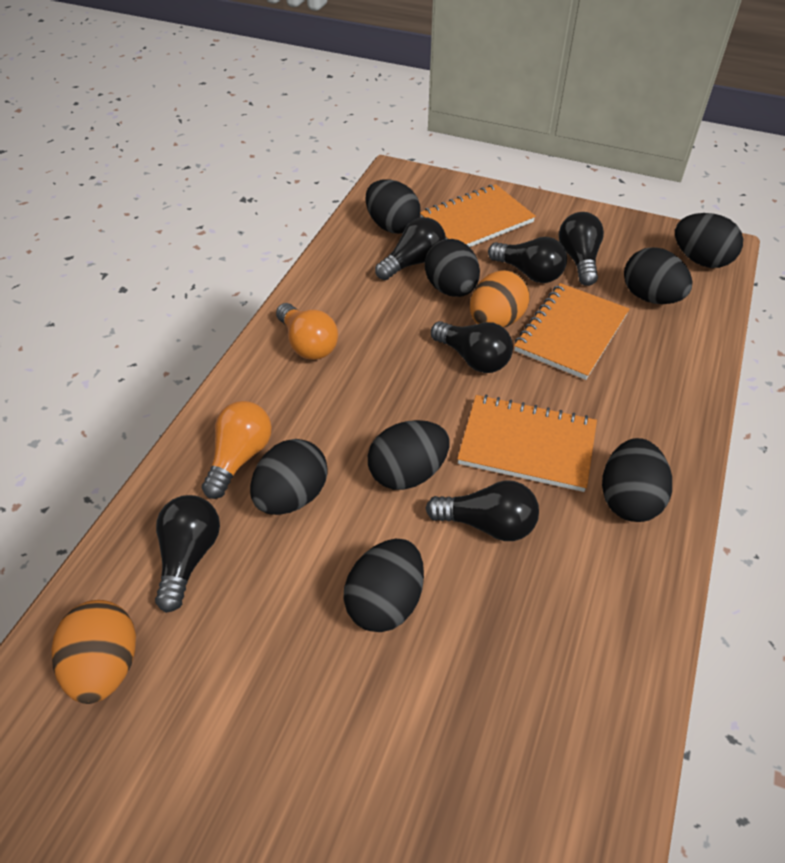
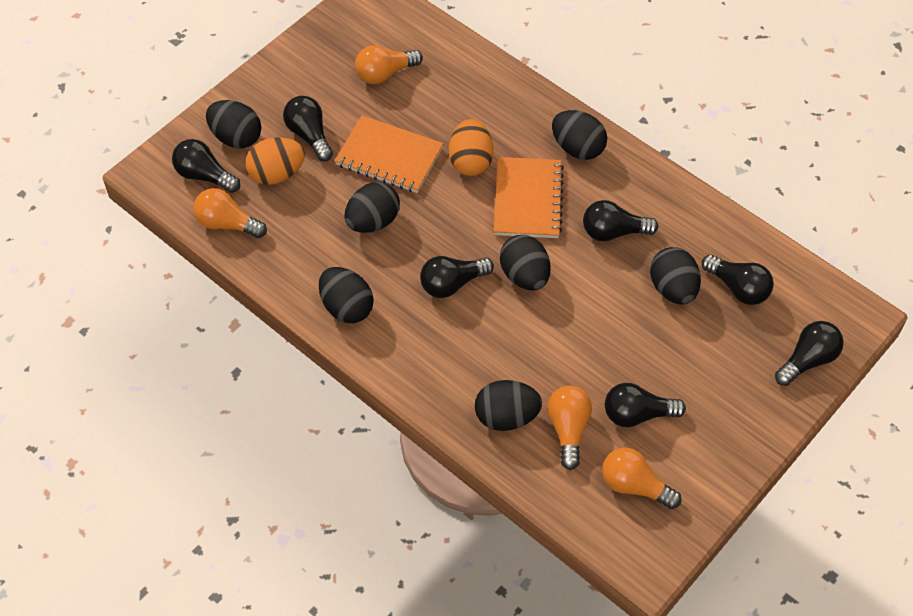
black egg: [250,439,328,515] [344,539,424,632] [365,179,421,234] [368,420,449,490] [425,239,480,297] [602,438,672,522] [624,247,692,304] [675,213,743,268] = 8 -> [206,100,261,148] [319,267,374,323] [344,182,400,233] [475,380,542,431] [500,235,551,290] [552,110,607,160] [650,247,701,305] = 7
black light bulb: [155,495,220,613] [375,217,446,280] [426,480,539,541] [431,321,513,373] [488,237,567,283] [559,212,604,286] = 6 -> [172,139,240,193] [283,96,333,161] [420,256,494,298] [583,200,658,241] [605,383,686,427] [702,254,774,305] [775,321,844,386] = 7
orange light bulb: [202,401,272,499] [276,303,338,360] = 2 -> [193,188,267,238] [355,45,423,84] [547,386,592,470] [602,448,682,509] = 4
orange notebook: [420,184,536,247] [457,395,597,492] [514,283,630,380] = 3 -> [334,115,443,193] [494,157,564,238] = 2

